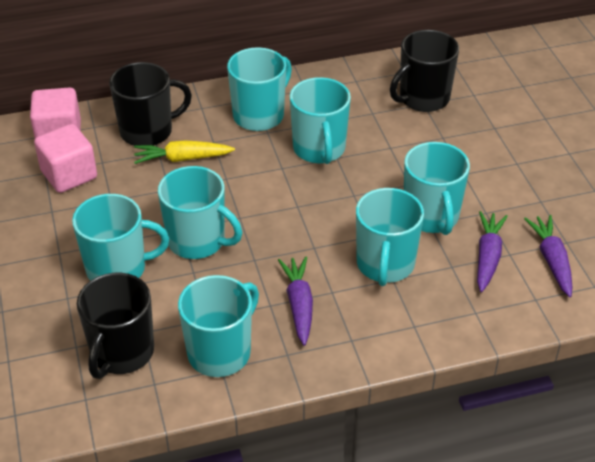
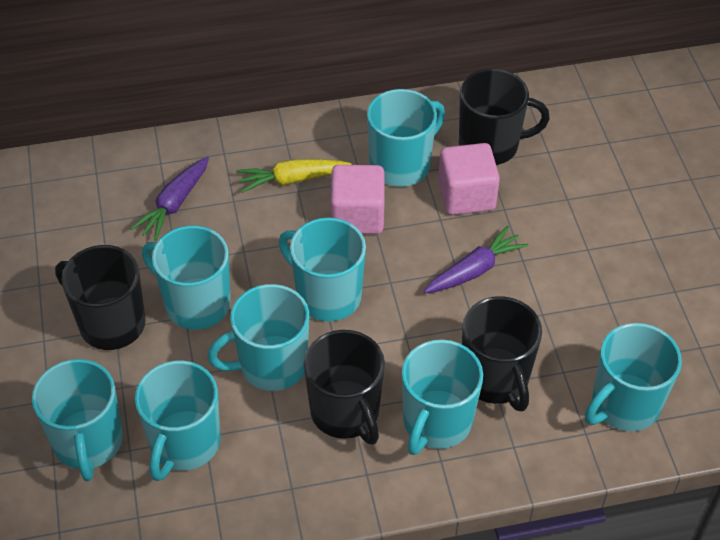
black mug: [77,273,154,379] [109,62,192,146] [390,30,459,112] = 3 -> [55,245,146,350] [304,330,385,445] [459,69,550,165] [462,297,542,411] = 4
purple carrot: [278,256,313,345] [477,211,508,292] [524,215,572,297] = 3 -> [130,157,209,241] [424,226,528,293] = 2
turquoise mug: [72,194,169,281] [158,166,242,259] [178,275,259,377] [227,47,292,131] [290,77,351,164] [356,188,424,286] [404,142,470,235] = 7 -> [32,359,123,481] [135,361,221,481] [142,226,231,330] [207,284,309,391] [279,218,366,321] [367,89,445,187] [402,340,483,455] [585,323,682,431] = 8

